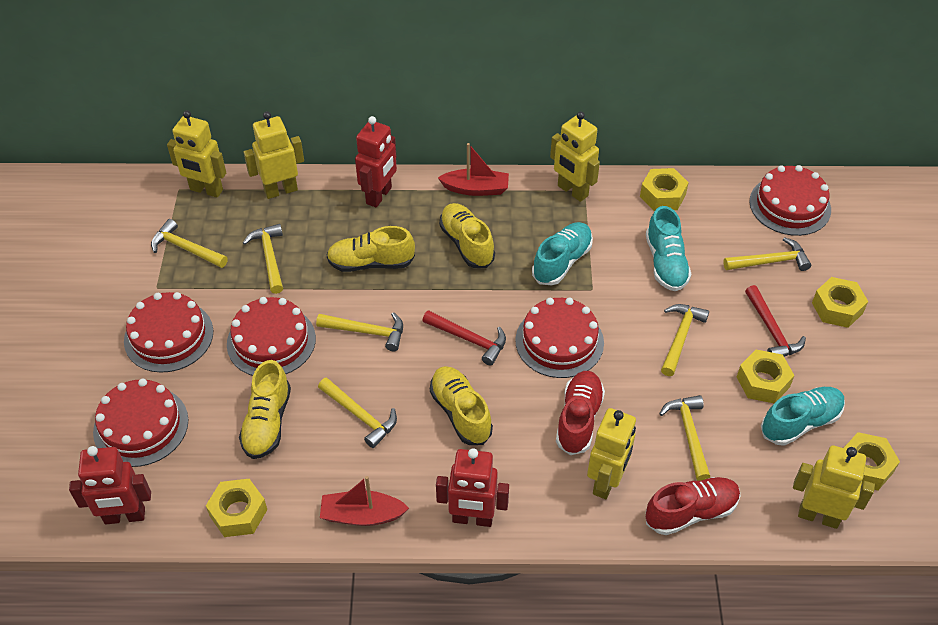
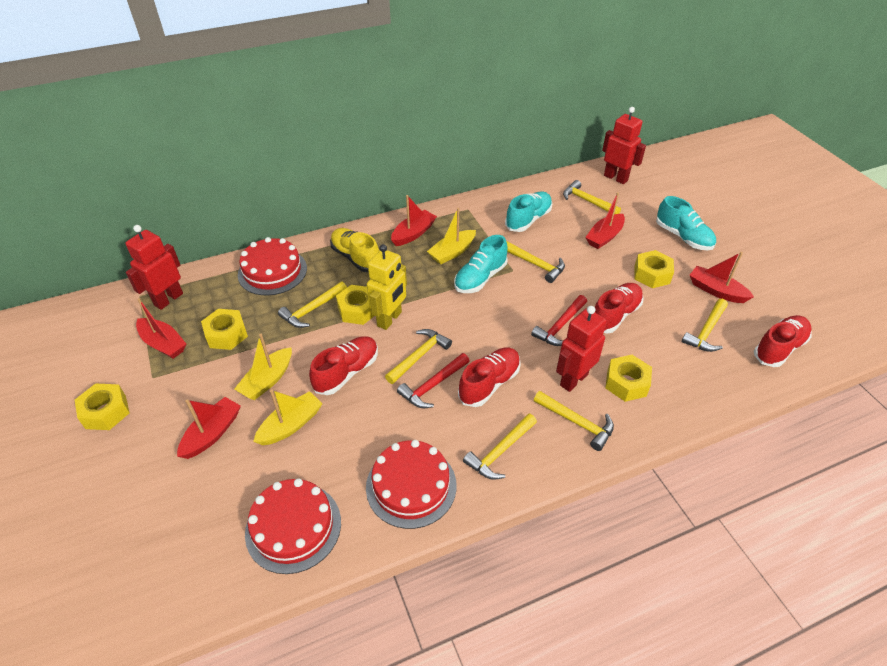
red boat: [320,476,409,526] [438,143,509,196] = 2 -> [136,298,186,359] [177,397,241,459] [391,195,437,246] [585,192,625,249] [690,252,754,303] = 5
red cake: [93,379,189,467] [124,292,213,373] [227,297,316,376] [515,298,604,378] [749,165,831,236] = 5 -> [238,237,307,296] [245,479,341,574] [366,440,457,529] = 3
red shoe: [556,371,605,455] [646,477,741,535] = 2 -> [309,336,378,395] [458,348,521,407] [595,283,644,333] [754,315,812,367] = 4
yellow boat: none = 0 -> [234,334,292,400] [253,389,323,445] [427,208,476,264] = 3
yellow robot: [167,110,226,198] [244,111,304,199] [550,111,600,202] [587,408,636,499] [793,446,875,529] = 5 -> [367,244,407,330] = 1
yellow shoe: [239,360,291,459] [326,226,415,272] [430,366,493,445] [439,203,495,268] = 4 -> [330,228,379,272] = 1

